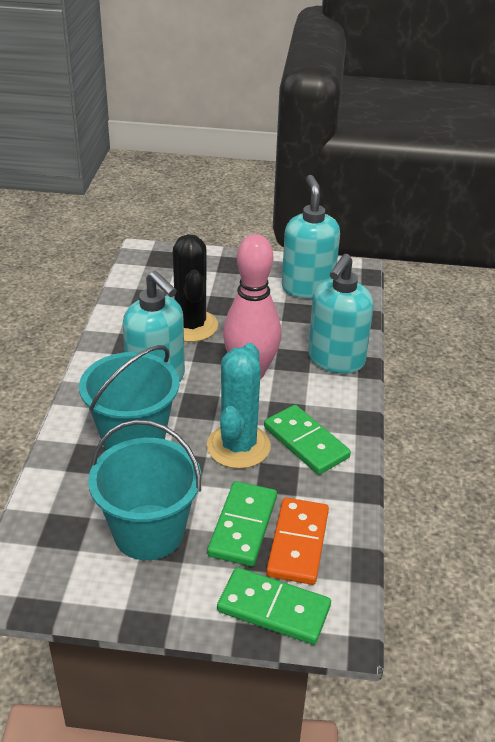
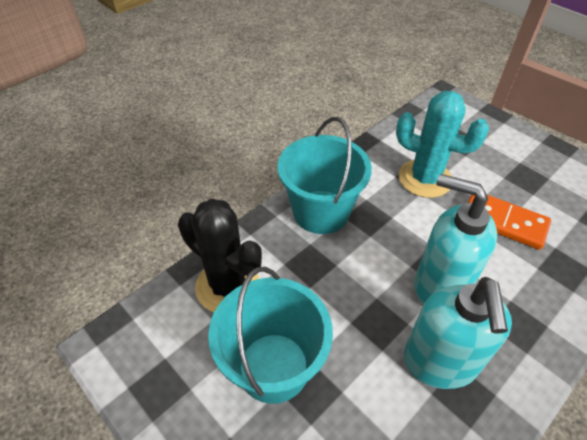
green domino: [207,481,277,566] [217,567,331,645] [264,405,351,475] = 3 -> none = 0
pink bowling pin: [223,234,281,379] = 1 -> none = 0
turquoise soap dispenser: [123,271,185,383] [282,175,340,298] [308,254,374,374] = 3 -> [404,277,512,389] [414,174,497,304] = 2

